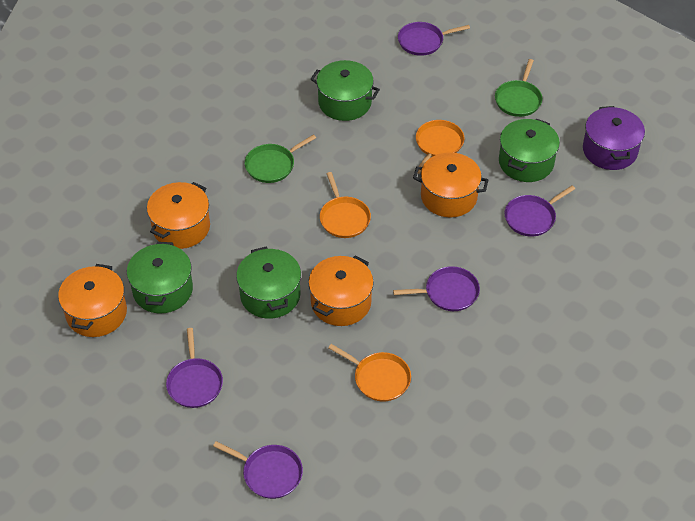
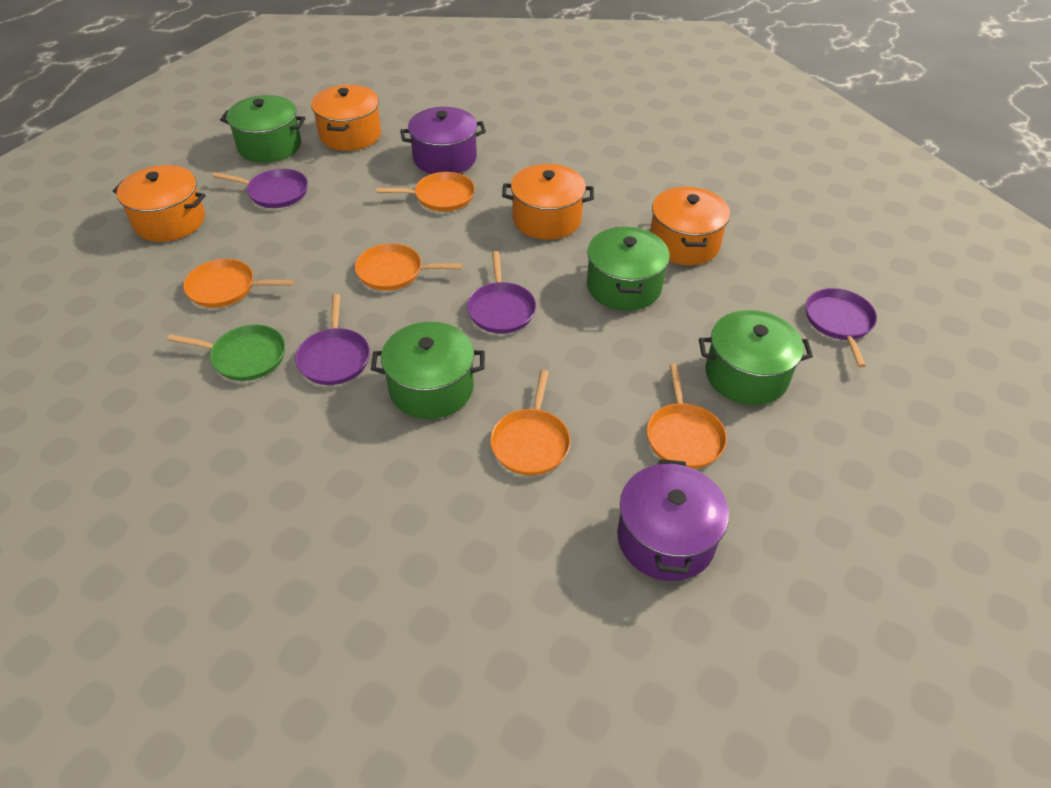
green pan: [245,134,316,183] [495,59,542,117] = 2 -> [167,325,285,381] = 1
orange pan: [320,172,371,238] [328,344,411,402] [416,120,464,174] = 3 -> [183,259,294,308] [355,243,462,291] [377,172,475,212] [490,370,571,475] [647,364,727,469] = 5
purple pan: [166,328,223,408] [213,441,303,499] [393,266,480,311] [398,22,470,56] [505,185,575,237] = 5 -> [212,169,308,208] [295,294,370,385] [467,251,536,333] [806,288,877,368] = 4
purple pot: [583,106,645,170] = 1 -> [400,107,486,174] [617,459,729,581] = 2

